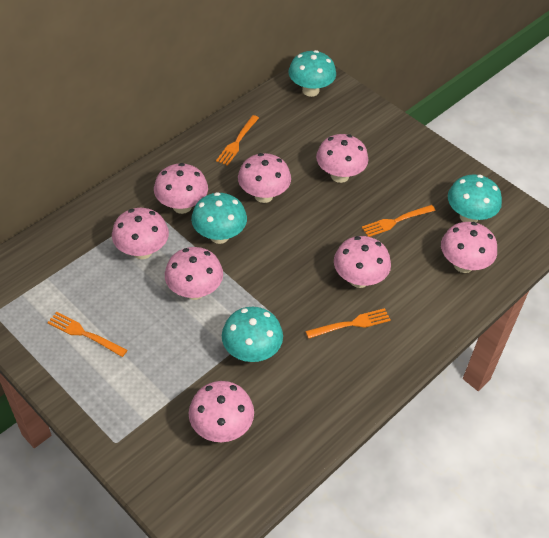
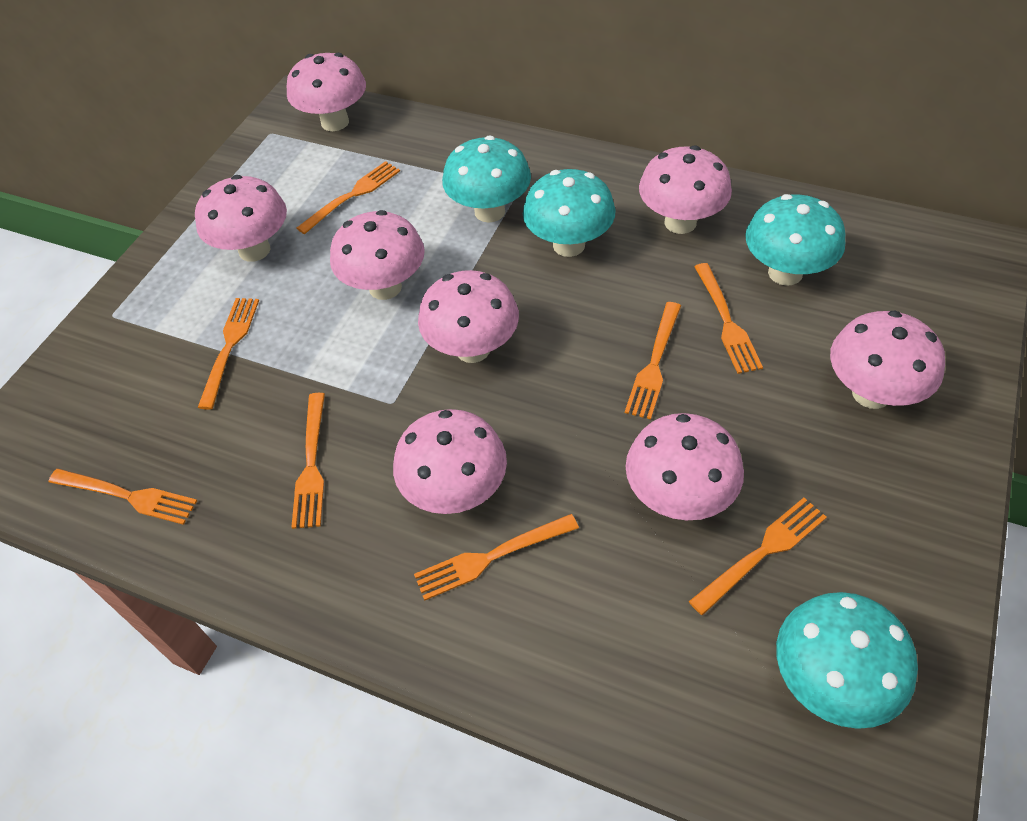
orange fork: [47,312,127,357] [216,115,259,166] [306,308,391,339] [362,205,436,237] = 4 -> [49,469,197,525] [198,298,259,410] [291,393,325,529] [297,161,400,234] [414,514,579,601] [625,302,681,419] [689,498,827,616] [694,263,763,374] = 8

